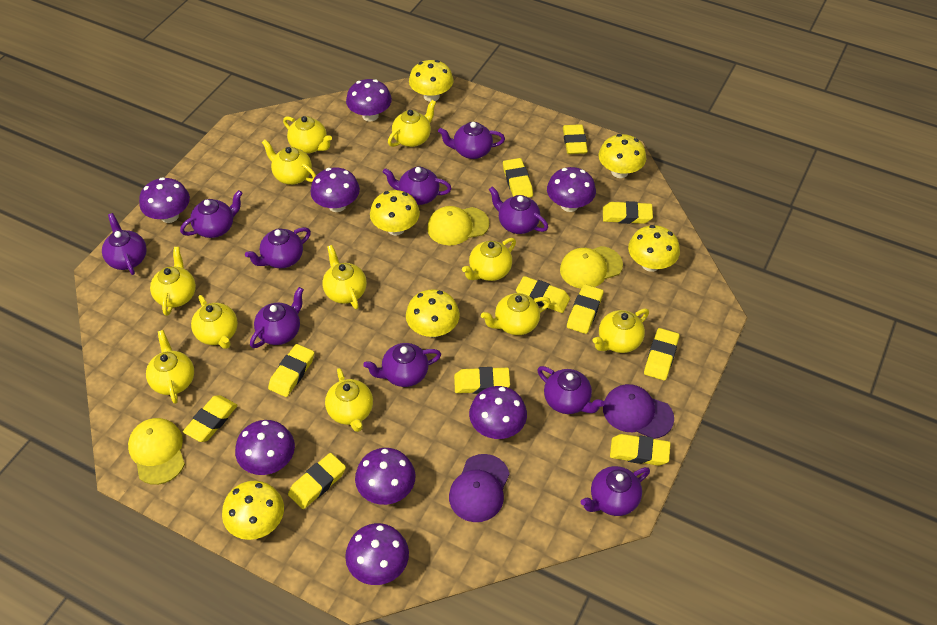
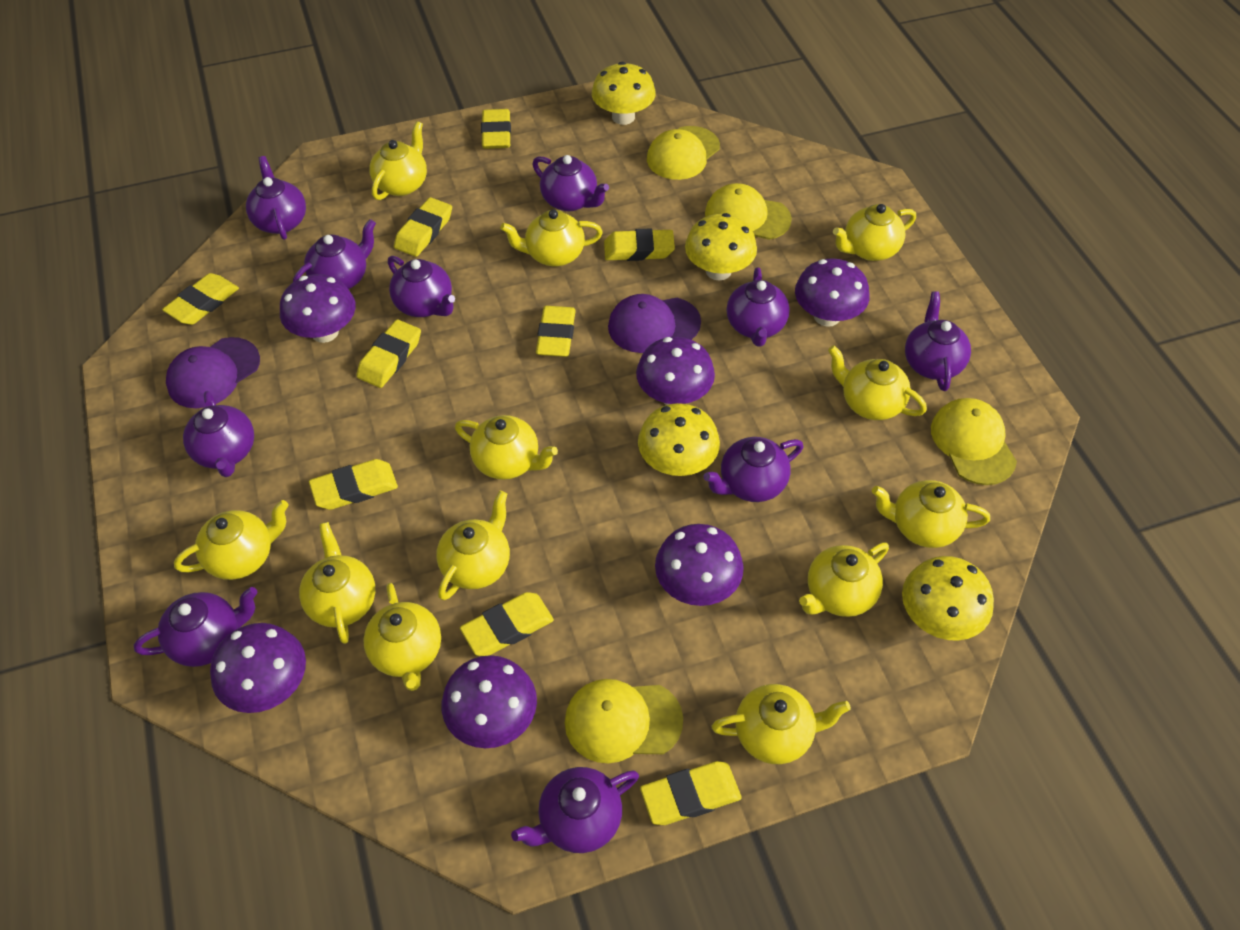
purple mushroom: [139,177,190,223] [235,420,295,475] [310,167,360,212] [345,523,409,585] [346,79,392,122] [355,448,416,505] [469,386,527,439] [547,167,596,212] = 8 -> [210,623,306,713] [280,274,356,343] [442,655,537,748] [636,337,715,405] [655,524,743,606] [795,258,870,327] = 6
yellow cap: [128,418,185,485] [427,206,489,245] [560,246,623,289] = 3 -> [565,679,683,763] [647,126,720,180] [705,183,792,240] [931,398,1017,485] = 4
yellow eraser: [183,395,238,442] [268,344,314,397] [288,453,346,509] [454,367,510,394] [503,158,533,198] [516,276,570,313] [563,124,588,154] [567,284,604,334] [603,201,653,224] [610,434,671,466] [644,328,679,380] = 11 -> [162,273,239,325] [309,459,398,510] [357,319,421,388] [394,197,452,257] [460,592,554,656] [481,109,511,149] [536,306,576,357] [604,228,675,261] [640,761,742,825] = 9
yellow mushroom: [222,481,284,540] [370,190,420,235] [406,289,460,337] [409,60,453,102] [599,134,646,178] [628,225,680,272] = 6 -> [592,62,656,125] [638,403,720,476] [685,213,757,281] [902,556,994,641] = 4
yellow teapot: [146,330,194,404] [150,247,196,316] [191,295,238,349] [262,139,316,185] [283,116,332,154] [322,245,367,309] [325,368,373,432] [388,100,436,147] [462,238,516,281] [481,293,551,335] [592,308,649,353] = 11 -> [174,500,289,580] [299,522,375,644] [363,583,441,691] [369,121,427,200] [436,491,510,600] [455,415,558,480] [500,210,603,267] [711,684,851,764] [799,543,889,617] [828,345,927,420] [833,204,916,261] [872,480,990,548] = 12

